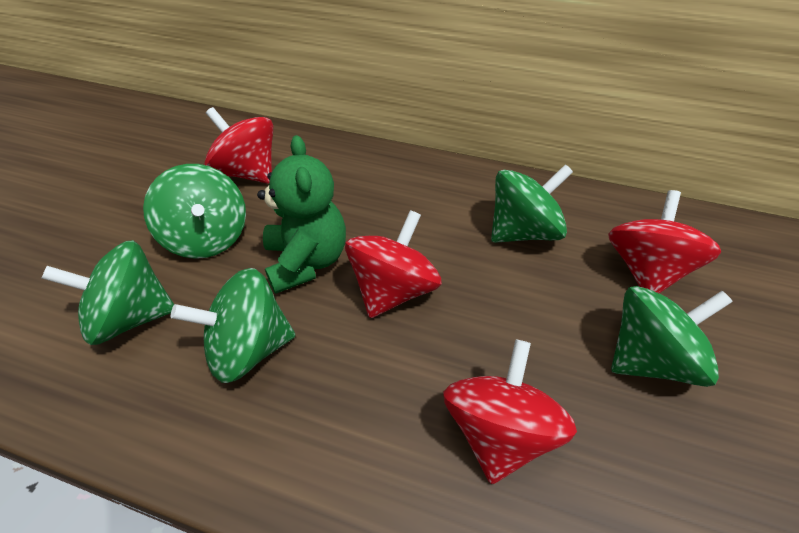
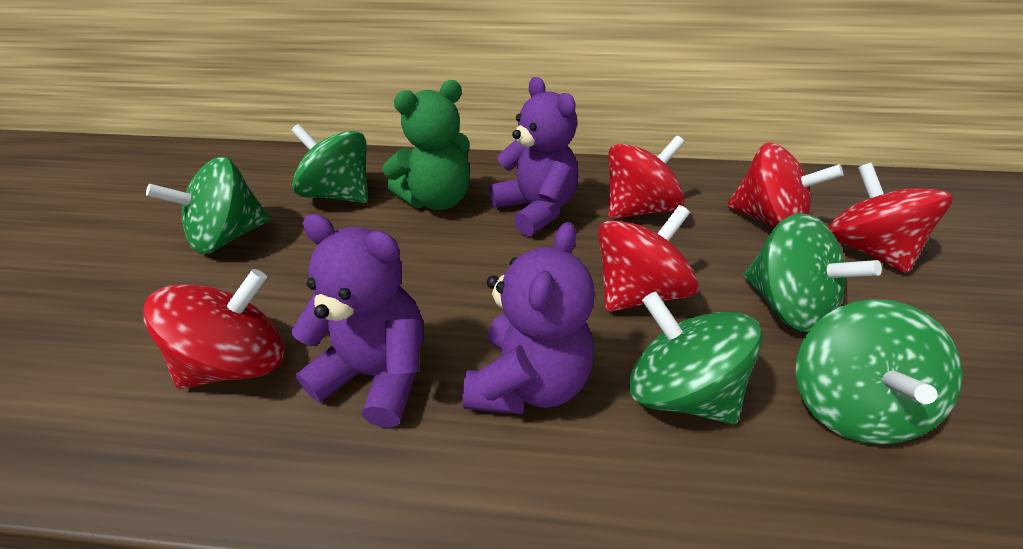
purple teddy bear: none = 0 -> [290,214,423,428] [462,222,595,414] [489,77,578,236] = 3
red spinning top: [204,107,273,184] [345,210,442,318] [443,339,577,484] [608,190,721,293] = 4 -> [143,269,284,389] [598,205,698,312] [608,135,685,219] [727,143,843,228] [827,162,952,273] = 5

